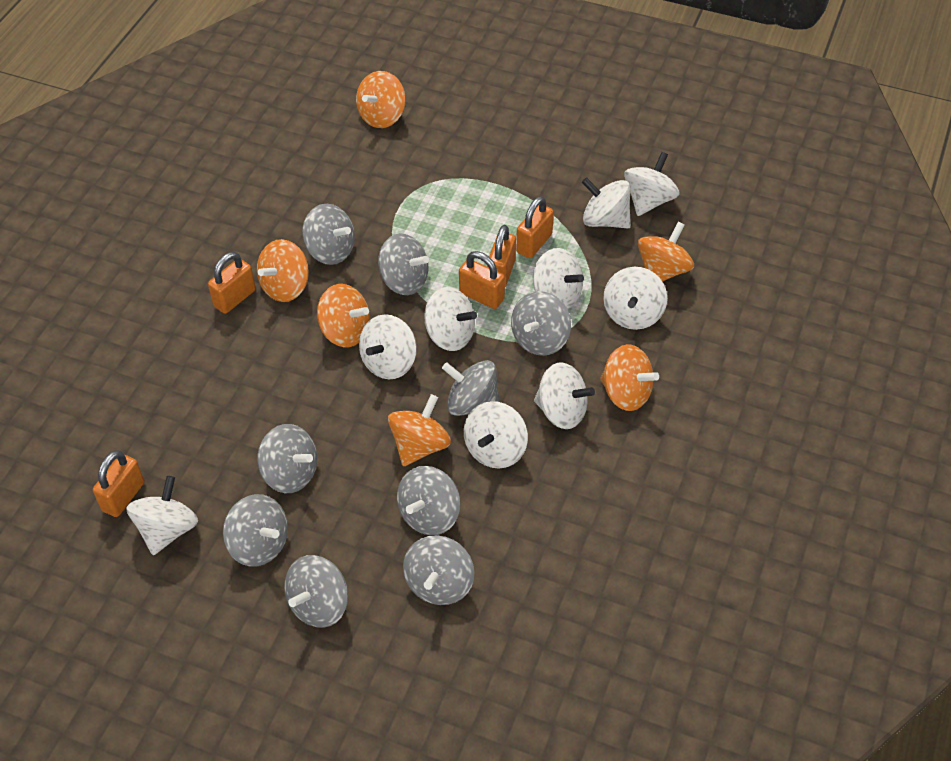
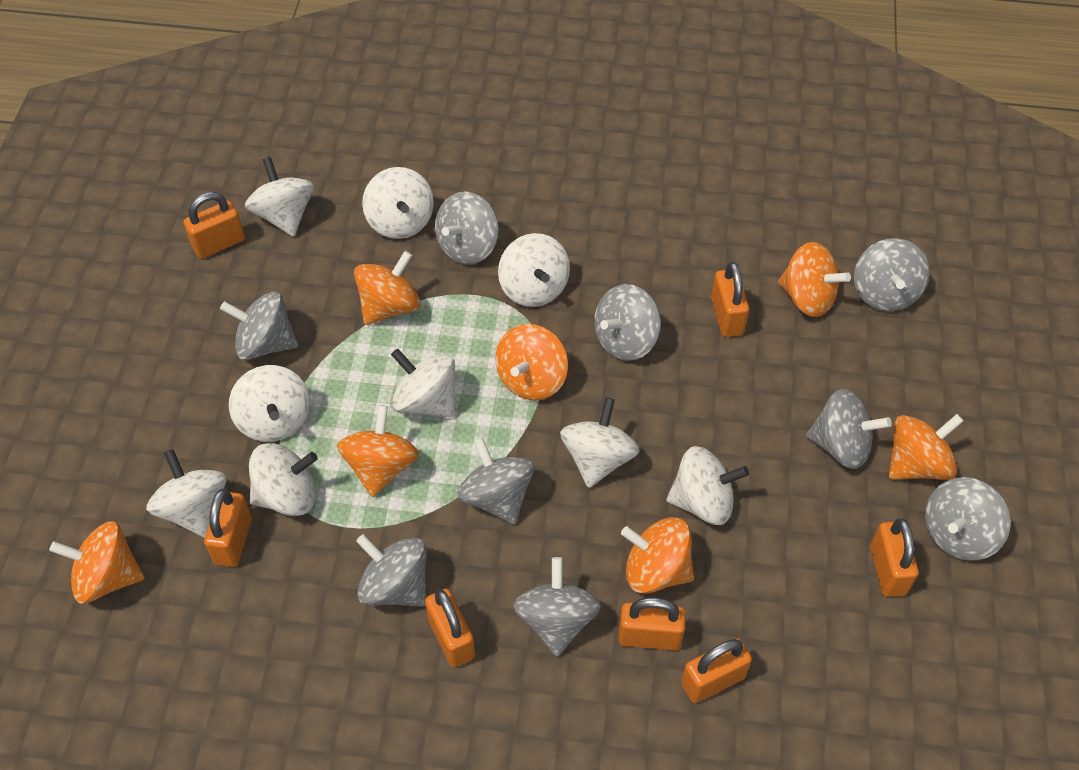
orange padlock: [93,450,144,517] [208,252,256,314] [459,251,505,309] [487,225,516,287] [516,196,554,258] = 5 -> [184,192,245,259] [204,488,252,567] [425,589,475,667] [618,598,686,650] [681,638,752,703] [711,262,749,337] [870,518,919,597] = 7
orange spinning top: [257,239,309,302] [317,284,370,347] [356,71,406,128] [388,394,451,466] [600,344,659,411] [638,222,694,282] = 6 -> [49,521,145,604] [337,405,419,497] [354,251,421,325] [496,324,568,400] [621,517,694,594] [778,242,851,317] [889,414,964,480] = 7

